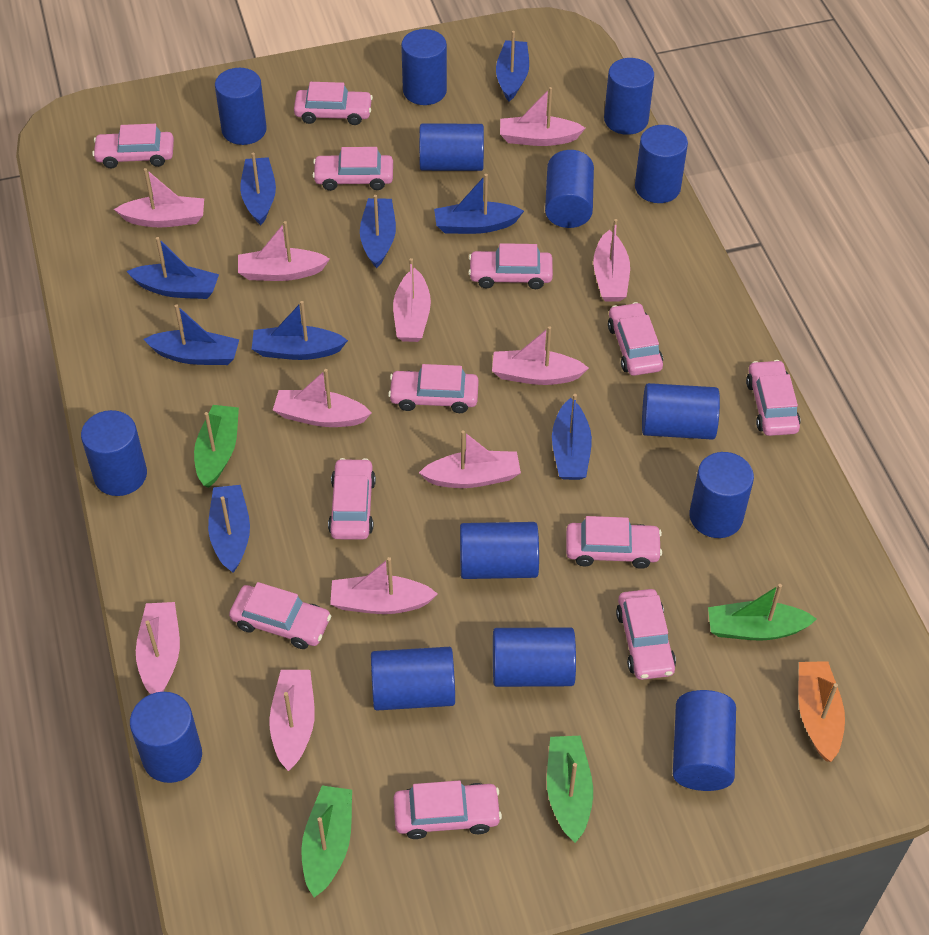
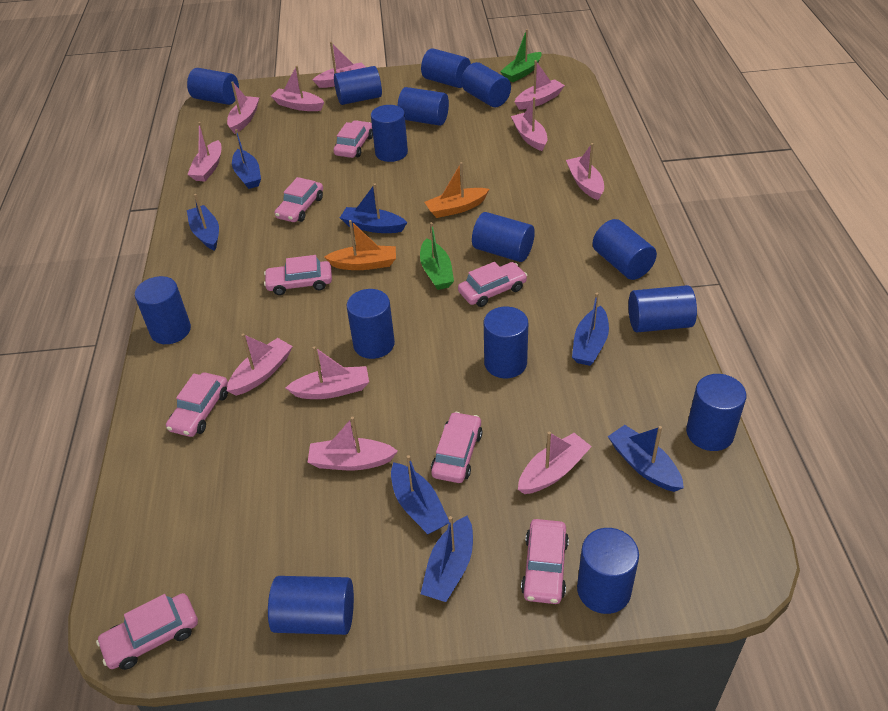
blue boat: [126,237,219,299] [143,304,239,365] [208,485,250,573] [240,152,276,225] [252,301,348,360] [360,195,396,269] [434,174,524,234] [496,31,529,101] [552,394,592,480] = 9 -> [187,194,219,251] [232,129,261,189] [340,183,407,233] [391,455,449,534] [421,516,473,602] [572,293,609,366] [608,425,684,492] = 7
blue cylinder: [81,410,147,496] [130,692,202,783] [215,68,267,145] [371,647,455,711] [401,29,447,105] [419,124,484,171] [460,522,539,579] [493,627,576,687] [545,150,594,228] [604,58,654,135] [635,125,688,203] [642,383,720,440] [673,690,736,791] [689,452,754,538] = 14 -> [135,276,191,344] [187,68,239,105] [268,576,354,635] [334,66,382,105] [346,289,395,359] [371,105,408,162] [397,87,449,126] [421,48,471,88] [461,62,511,107] [472,212,535,262] [484,306,528,378] [577,528,639,614] [593,219,657,280] [628,285,697,332] [686,374,746,451] = 15
green boat: [194,405,239,488] [301,786,352,898] [547,736,593,843] [708,584,817,640] = 4 -> [420,222,454,290] [500,29,542,82] = 2
orange boat: [798,661,845,762] = 1 -> [324,220,396,270] [424,162,489,218] = 2
pink car: [92,124,174,168] [229,582,331,649] [294,82,373,125] [313,147,393,191] [328,458,376,540] [388,364,479,413] [394,780,502,839] [468,243,553,289] [566,516,662,569] [608,302,663,376] [616,589,676,680] [746,360,800,436] = 12 -> [96,593,198,670] [166,372,228,437] [264,255,332,295] [275,177,323,222] [333,120,373,158] [431,412,482,483] [458,262,527,307] [521,519,569,604] = 8

